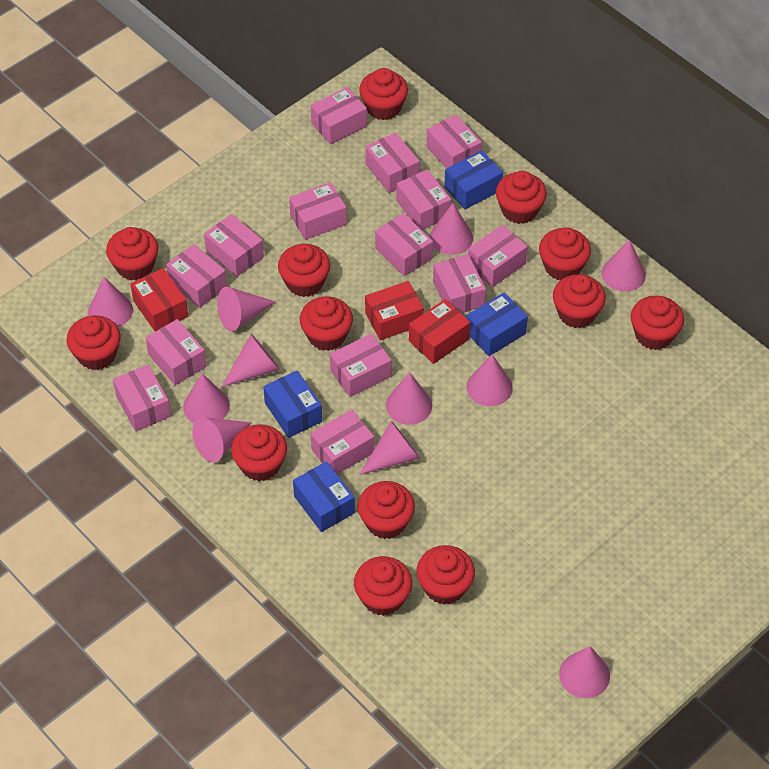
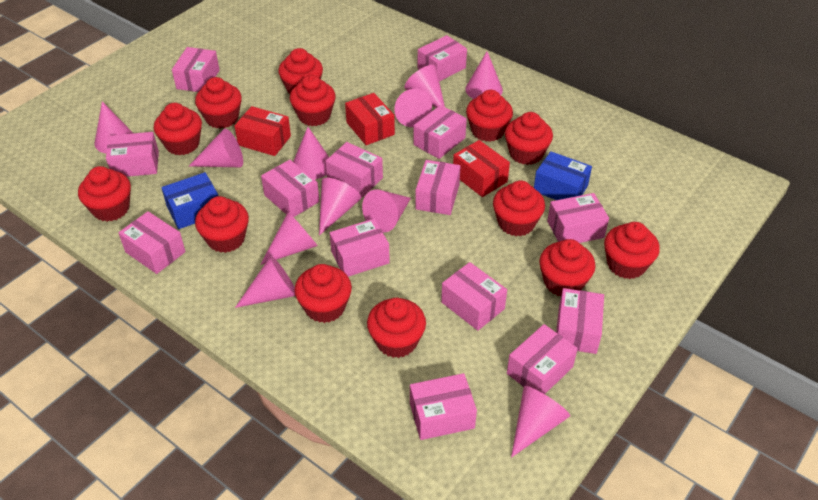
blue box: [263,370,322,438] [293,461,355,532] [444,150,503,210] [466,293,528,356] = 4 -> [161,172,218,229] [534,151,592,200] = 2

